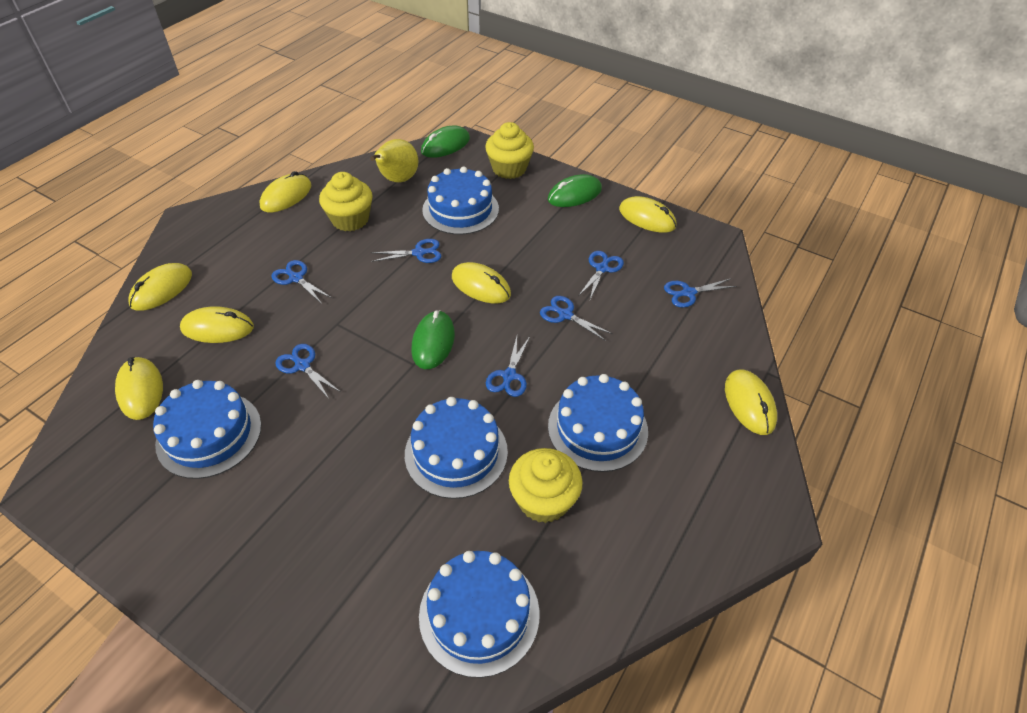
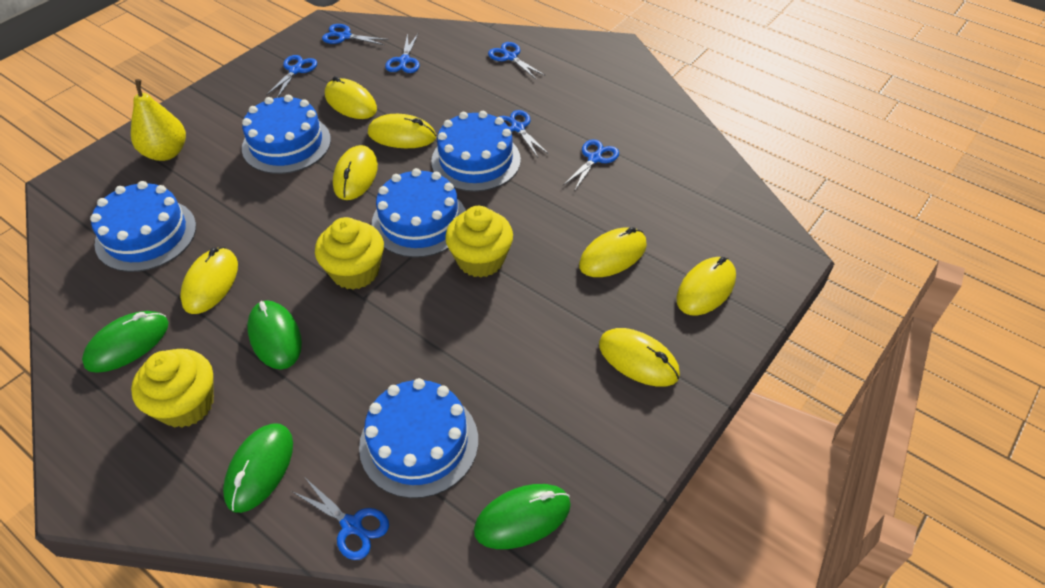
green mouse: [411,310,455,369] [421,125,470,158] [548,174,602,207] = 3 -> [82,311,169,373] [223,423,293,513] [247,300,302,370] [474,484,571,549] = 4

